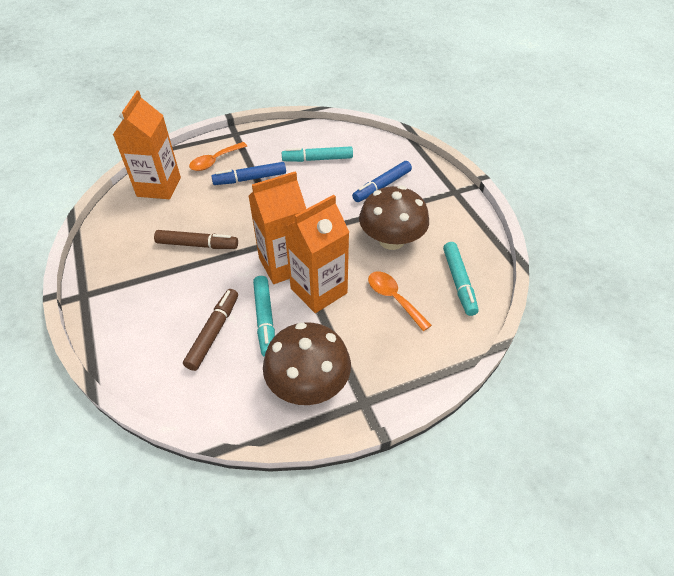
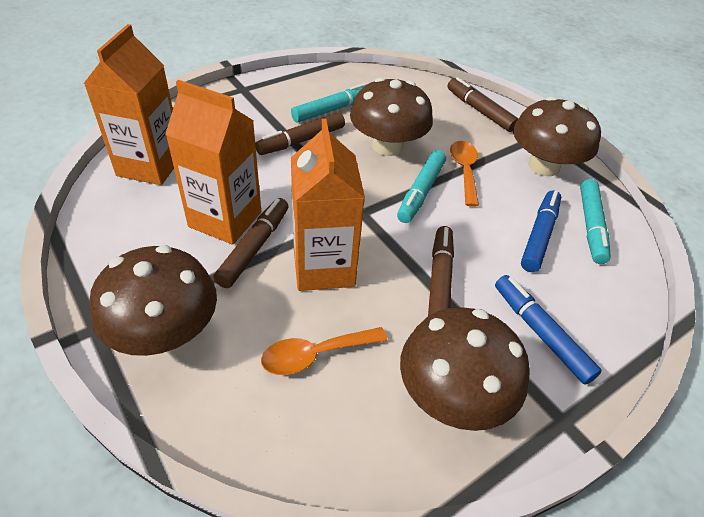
brown marker: [154,230,238,249] [183,289,238,371] = 2 -> [213,198,289,288] [255,112,345,155] [428,226,454,316] [447,77,518,132] = 4
brown mushroom: [263,322,351,405] [359,186,429,250] = 2 -> [89,245,217,356] [350,77,433,156] [400,307,530,431] [513,96,601,176] = 4

